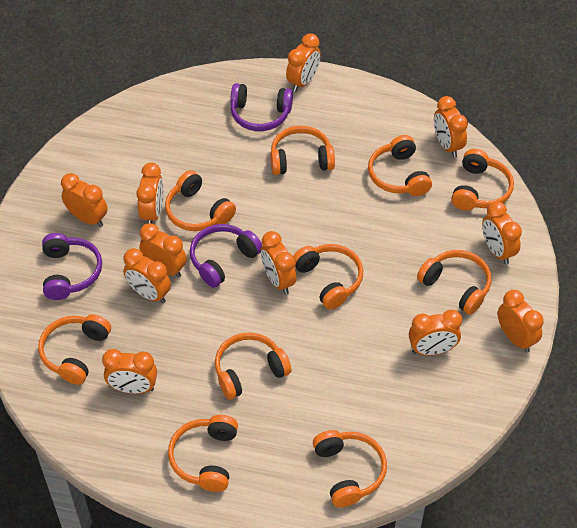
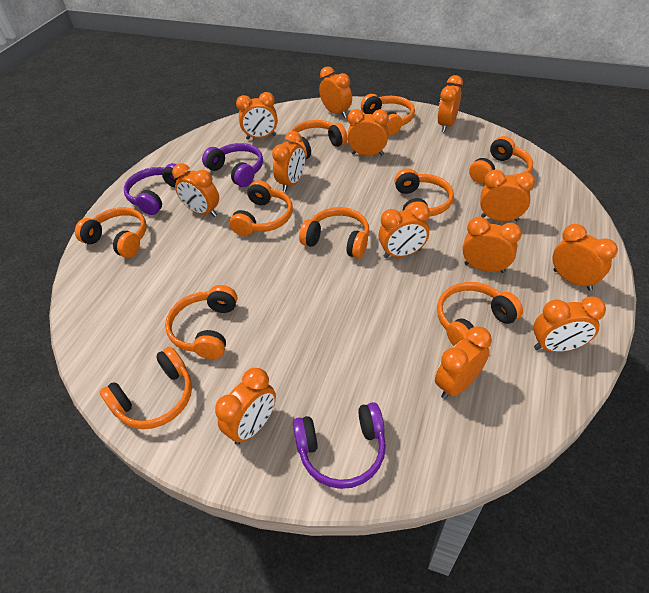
orange clock: [61,173,108,227] [102,349,157,394] [123,248,171,303] [136,163,164,223] [139,223,187,278] [261,231,296,294] [286,33,321,92] [409,310,462,355] [434,96,468,158] [482,201,522,264] [498,290,544,352] = 11 -> [172,163,219,217] [215,368,276,445] [236,92,278,140] [272,131,305,192] [319,66,352,118] [347,109,389,156] [378,203,430,258] [435,327,492,399] [437,75,463,132] [462,217,522,273] [480,170,535,221] [533,297,606,352] [553,224,618,291] = 13

